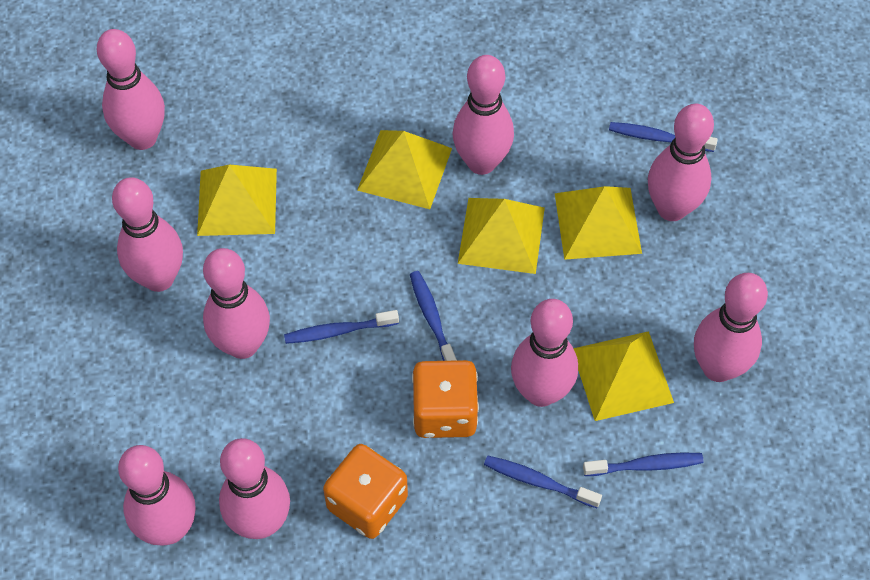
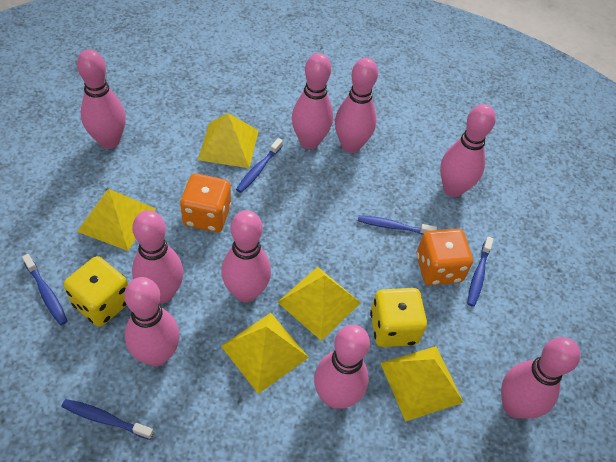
yellow dice: none = 0 -> [64,256,128,327] [370,288,427,347] = 2

